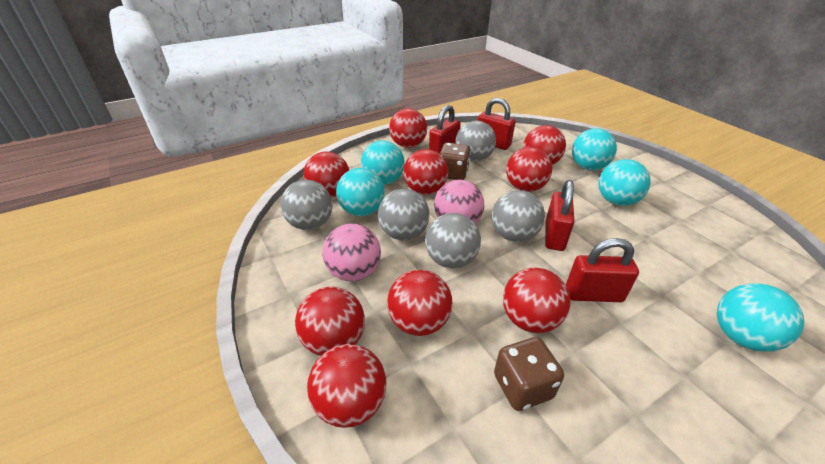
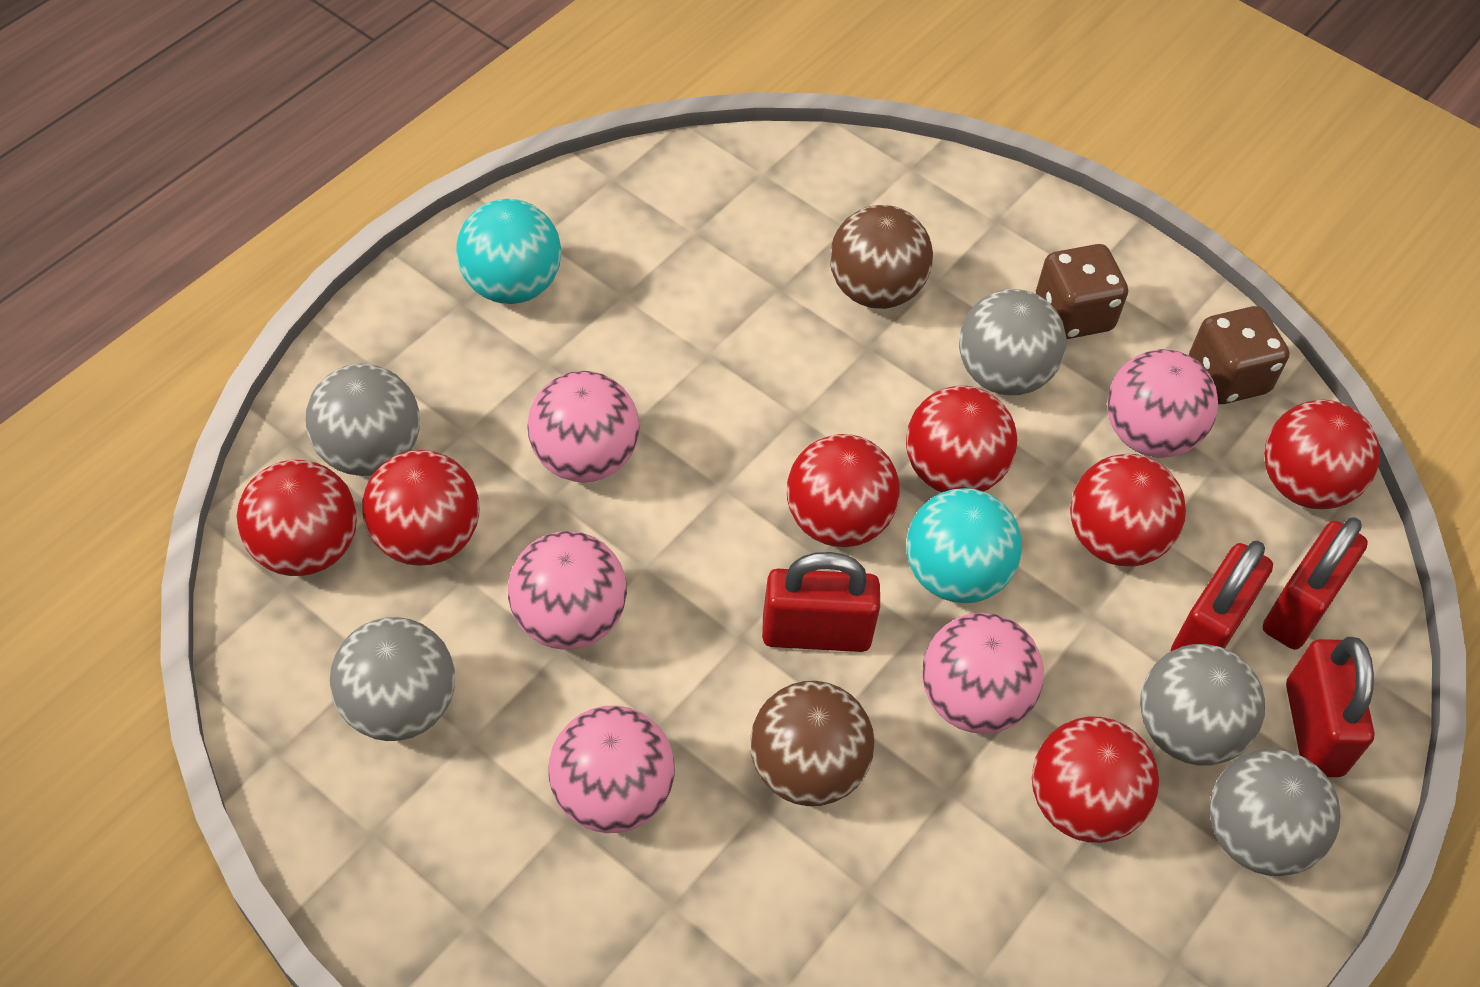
brown ball: none = 0 -> [750,681,874,806] [830,205,933,309] = 2
pink ball: [323,223,381,281] [434,180,484,224] = 2 -> [508,531,627,650] [527,371,640,482] [548,706,675,833] [922,613,1044,734] [1107,349,1218,458] = 5
red ball: [295,287,365,356] [304,152,349,197] [307,344,387,428] [387,270,452,336] [389,108,427,148] [403,149,448,195] [503,268,571,333] [506,147,552,192] [523,125,566,165] = 9 -> [237,460,357,576] [362,450,479,566] [787,434,900,547] [906,386,1018,492] [1032,717,1159,843] [1070,454,1186,566] [1264,400,1380,509] = 7
turquoise ball: [336,168,385,216] [361,140,405,185] [572,128,617,170] [599,159,651,206] [717,283,804,352] = 5 -> [456,199,561,304] [906,488,1022,603] = 2

